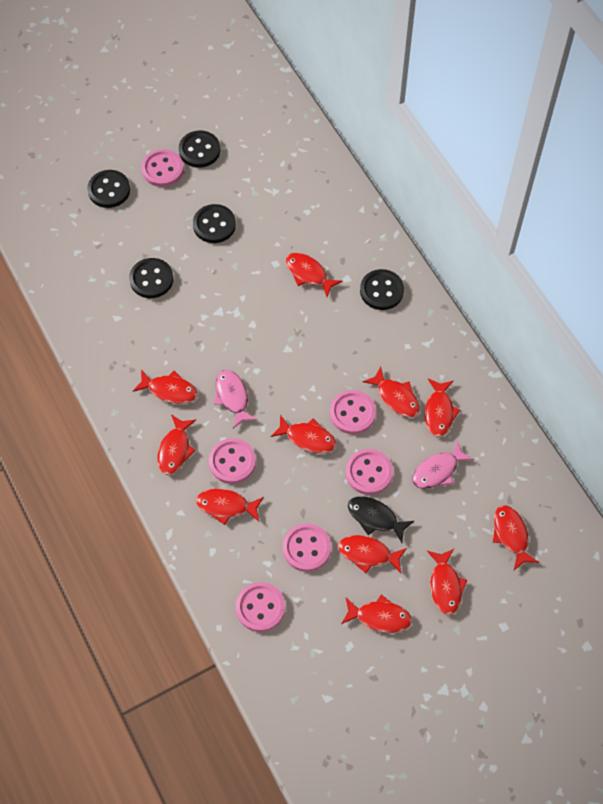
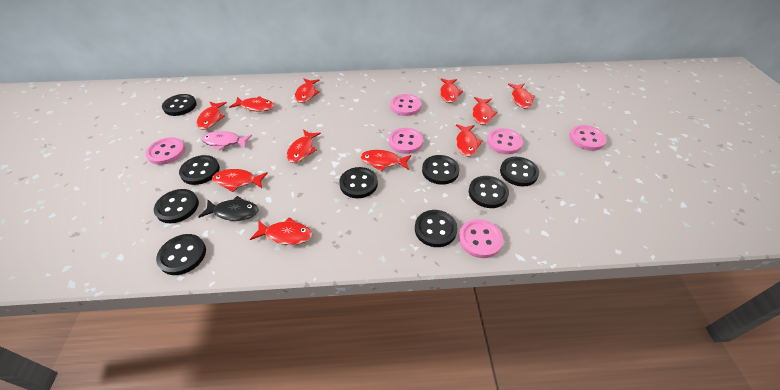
black button: [87,170,130,208] [129,258,173,298] [179,131,220,168] [193,204,236,243] [360,269,404,310] = 5 -> [154,189,199,223] [156,234,206,275] [162,94,197,116] [179,155,220,185] [339,167,378,198] [415,210,458,247] [422,155,460,185] [469,176,509,208] [500,157,539,187] = 9
pink fish: [214,370,257,429] [412,440,474,489] = 2 -> [202,131,252,151] = 1

